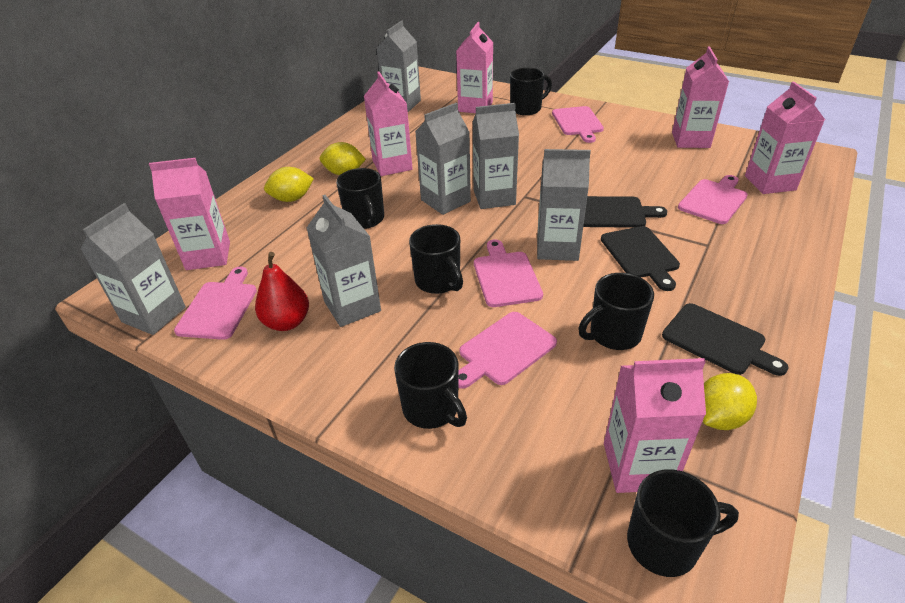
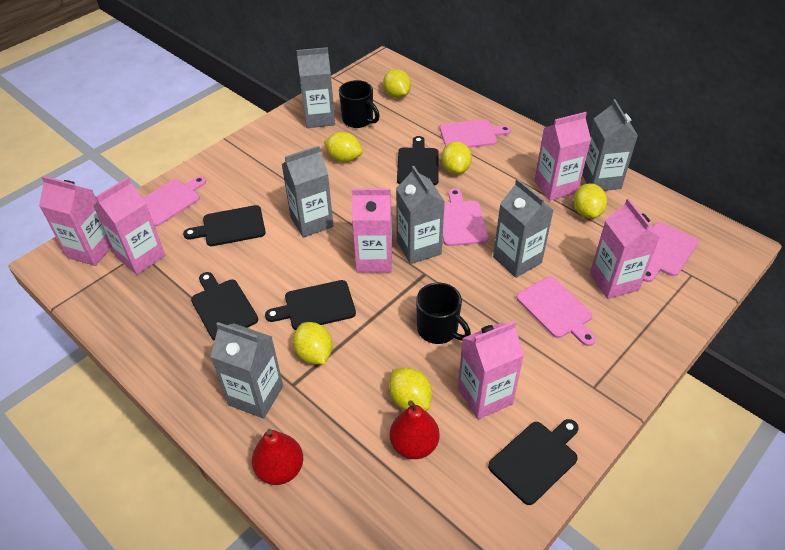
black cutting board: [583,196,667,228] [601,226,680,291] [662,303,789,376] = 3 -> [183,205,266,246] [191,272,258,341] [265,280,356,330] [397,136,439,185] [488,419,579,505] = 5
black mug: [336,168,384,229] [394,342,467,429] [409,224,463,294] [510,68,552,115] [578,273,654,350] [627,469,739,577] = 6 -> [339,80,380,128] [416,283,471,344] = 2
red pear: [255,252,309,331] = 1 -> [252,429,303,485] [390,400,440,459] = 2
yellow lemon: [264,167,314,202] [320,142,366,175] [703,373,757,430] = 3 -> [293,322,332,364] [324,132,362,162] [383,69,411,98] [389,368,432,411] [441,141,472,174] [574,183,607,219] = 6

